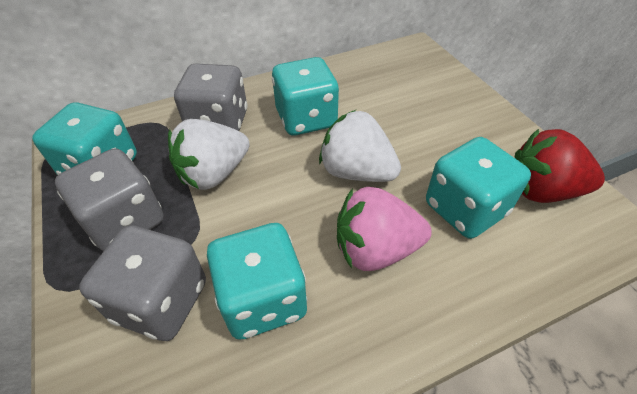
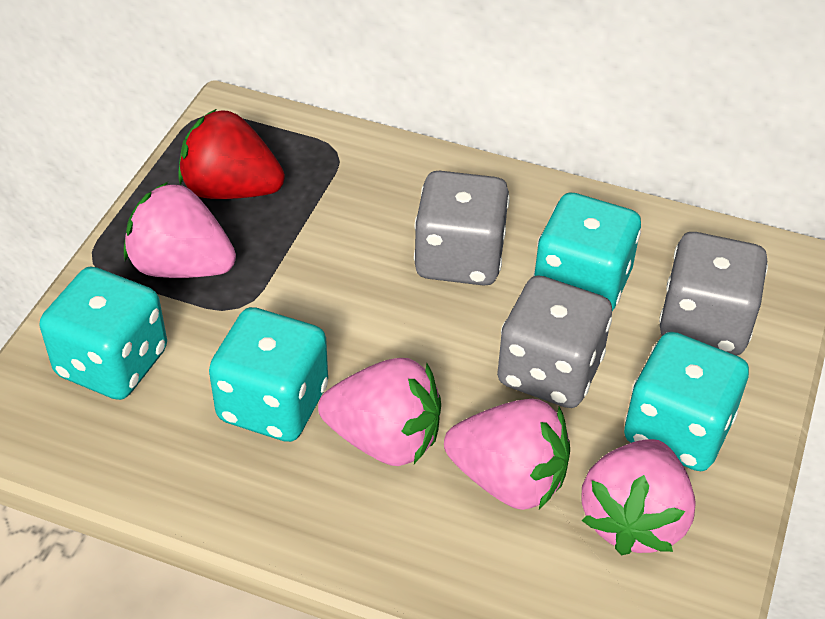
pink strawberry: [337,187,432,271] = 1 -> [124,182,236,278] [318,358,441,466] [444,399,570,510] [581,439,696,555] = 4
white strawberry: [168,119,250,190] [319,110,401,182] = 2 -> none = 0

